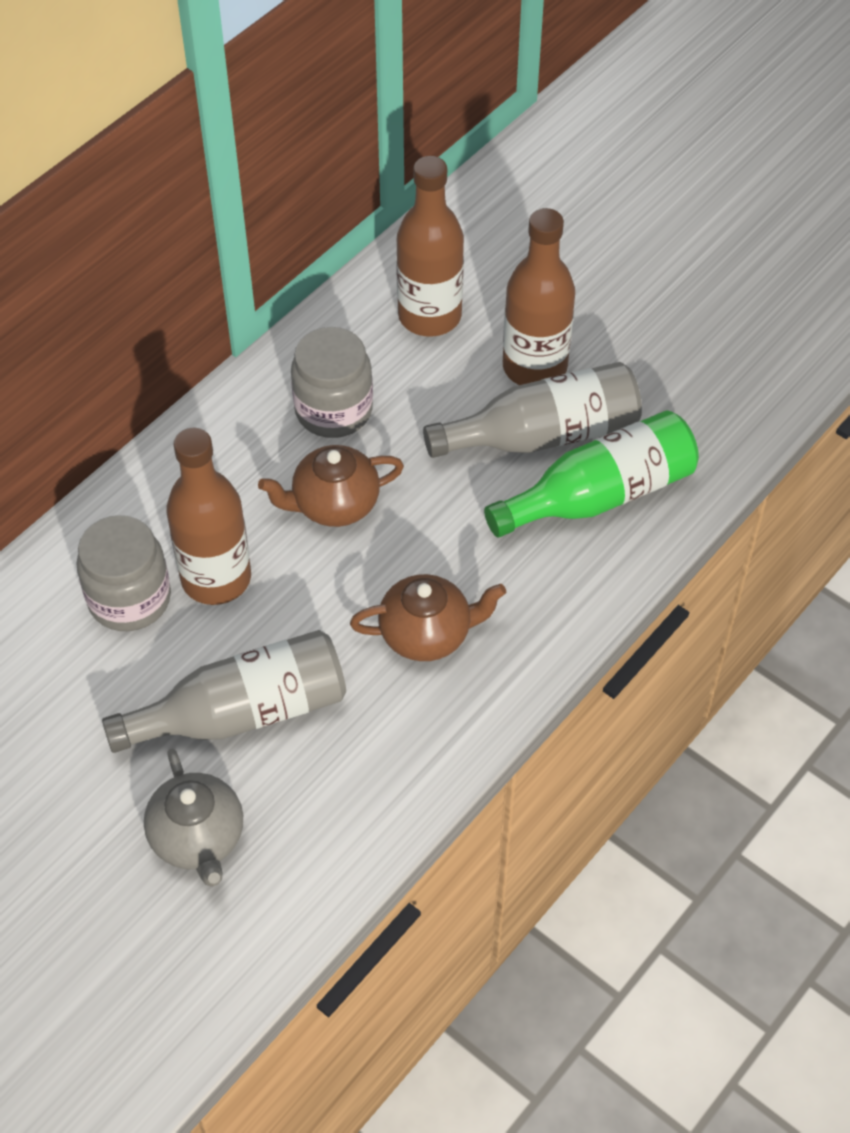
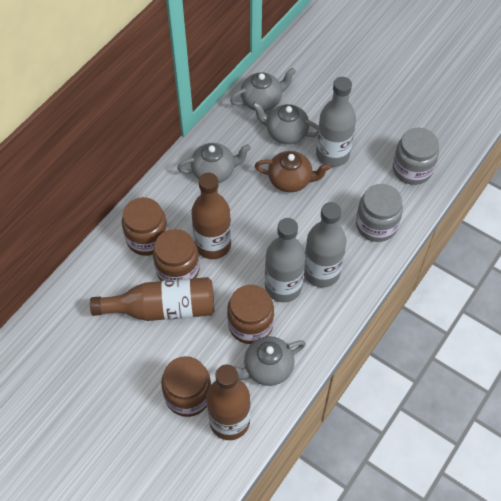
brown jar: none = 0 -> [122,197,168,256] [153,229,200,281] [161,356,211,417] [227,285,274,344] = 4
brown teapot: [258,445,404,527] [350,574,506,661] = 2 -> [255,151,331,192] = 1
green bottle: [484,410,699,537] = 1 -> none = 0
grey bottle: [102,630,346,753] [423,362,642,458] = 2 -> [265,218,306,303] [304,202,347,287] [316,77,356,167] = 3
grey teapot: [144,749,243,887] = 1 -> [177,143,251,183] [230,68,296,111] [235,336,306,386] [252,102,318,144] = 4

